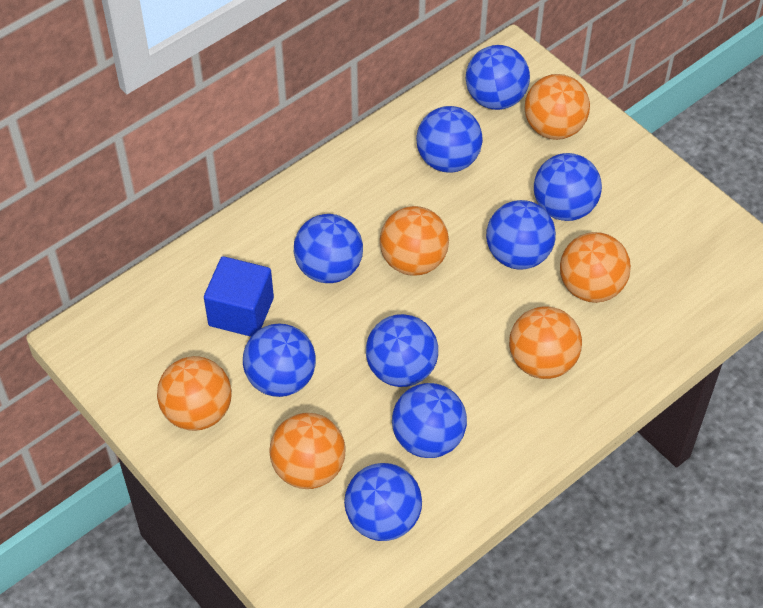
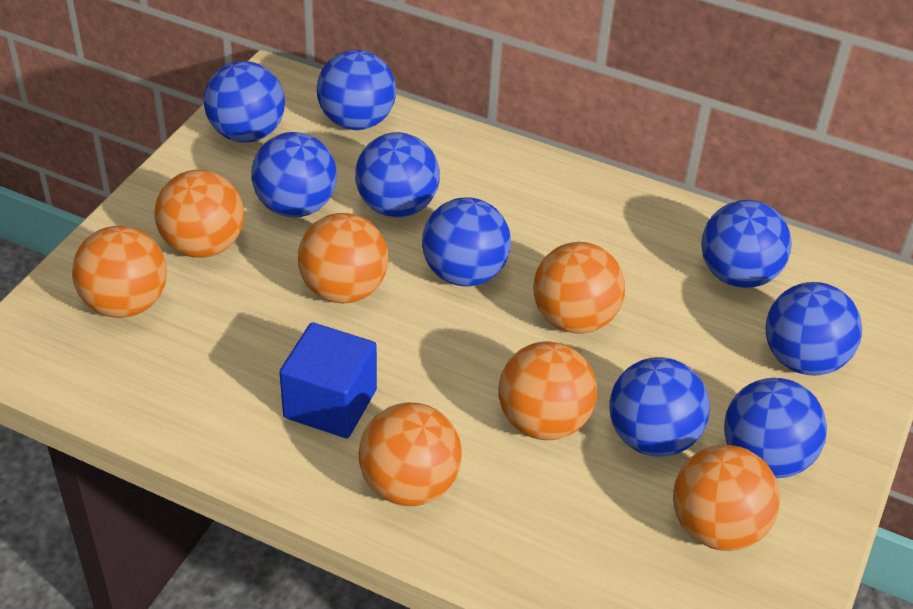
orange ball: [157,356,232,431] [270,413,346,489] [380,206,449,276] [509,306,582,379] [524,74,590,140] [560,232,631,303] = 6 -> [72,226,167,318] [154,170,244,258] [298,213,388,303] [358,403,462,506] [498,342,597,440] [533,242,625,334] [673,445,780,551] = 7

